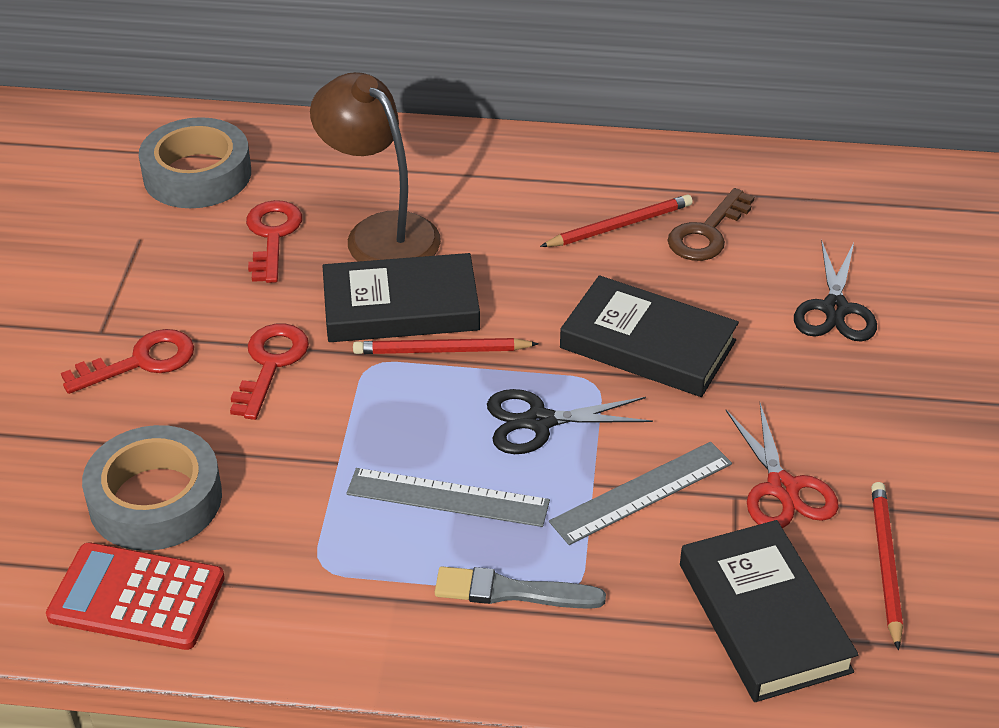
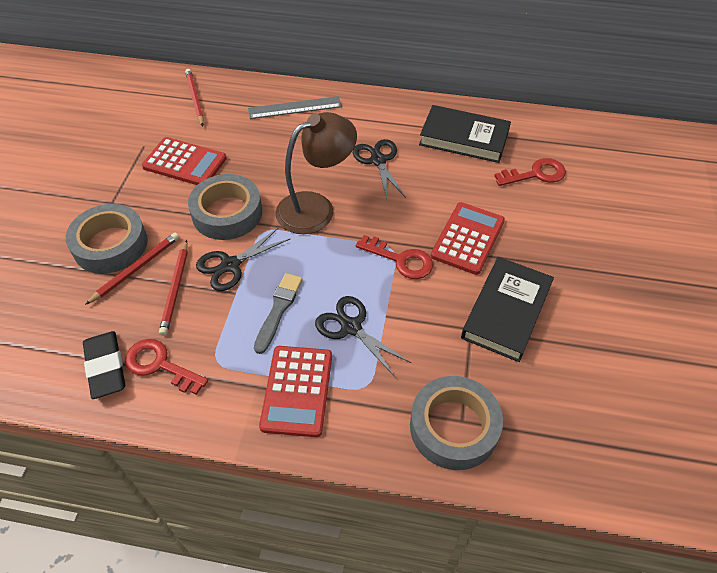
black book: [322,253,480,342] [560,275,739,397] [680,520,859,702] = 3 -> [419,105,511,163] [461,257,554,362] = 2
black eraser: none = 0 -> [83,331,125,399] = 1
black scissors: [487,389,653,454] [794,240,877,342] = 2 -> [196,227,290,291] [315,296,411,377] [353,139,406,199] = 3
brown key: [667,188,754,261] = 1 -> none = 0
grey ruler: [346,468,550,527] [549,442,732,545] = 2 -> [248,96,342,119] = 1
grey tape: [82,425,222,551] [139,117,251,208] = 2 -> [66,204,148,274] [188,174,262,240] [410,376,503,470] = 3
red calculator: [46,543,225,650] = 1 -> [142,137,227,185] [259,346,332,437] [431,202,505,275] = 3
red scissors: [726,403,839,528] = 1 -> none = 0

